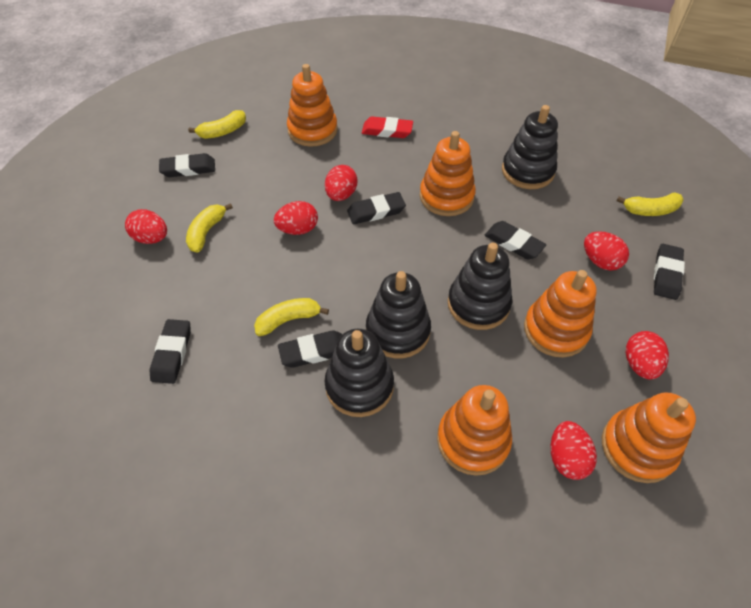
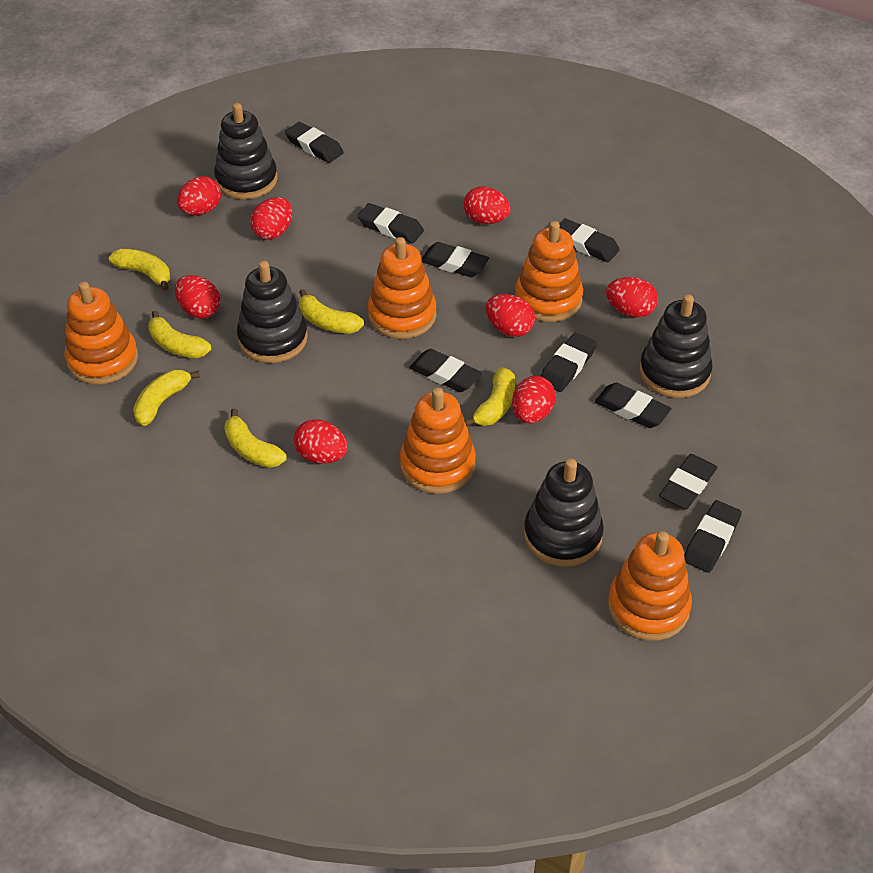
black eraser: [150,319,191,384] [159,153,215,177] [278,330,342,368] [347,192,406,224] [484,221,546,259] [654,244,685,300] = 6 -> [285,122,344,163] [358,203,424,244] [409,349,482,392] [422,242,489,277] [541,332,597,392] [559,218,620,262] [595,383,672,428] [659,454,717,509] [684,500,742,573] = 9
red egg: [125,209,167,244] [274,201,318,235] [325,165,357,201] [551,421,597,480] [584,231,629,271] [626,331,669,379] = 6 -> [175,275,220,319] [177,176,221,215] [250,197,292,240] [293,419,348,464] [464,186,511,224] [486,294,535,337] [512,376,556,424] [606,277,658,318] = 8
red eraser: [362,116,413,138] = 1 -> none = 0
yellow banana: [186,203,233,253] [188,110,246,139] [254,298,329,336] [617,192,684,216] = 4 -> [109,248,170,291] [133,370,200,426] [148,311,211,358] [224,409,287,468] [299,289,364,334] [464,367,515,426] = 6

